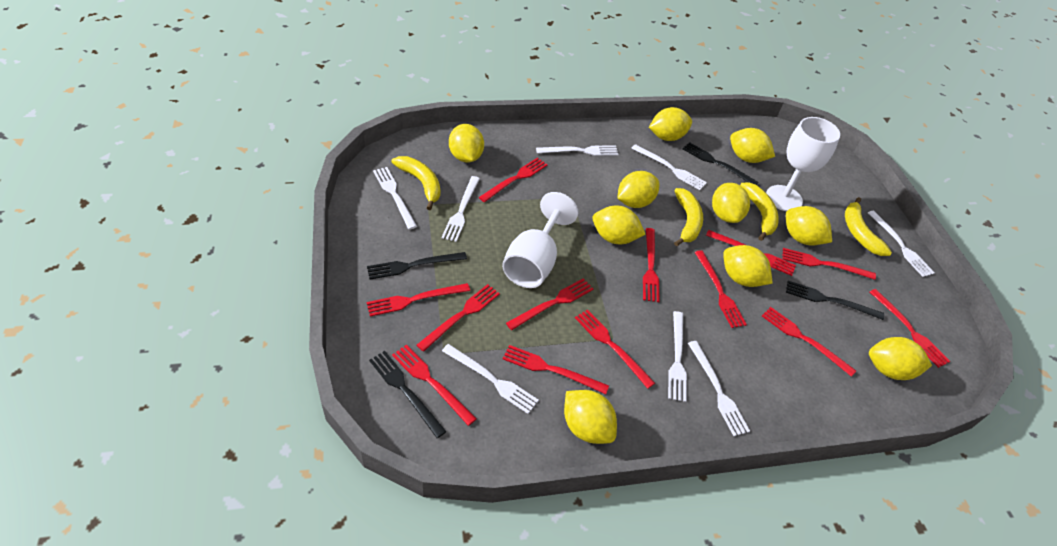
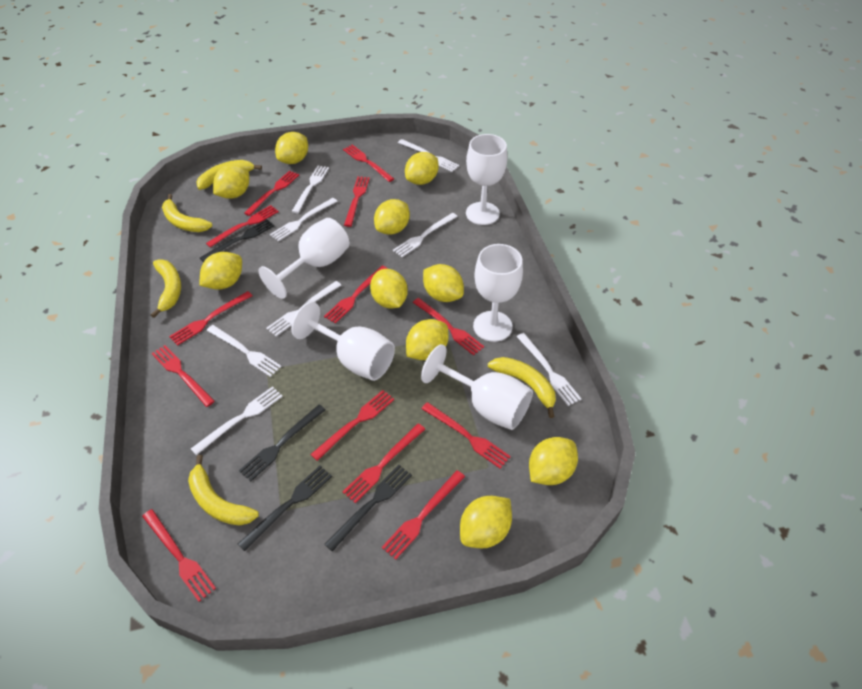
white goblet: [502,192,578,288] [766,117,840,211] = 2 -> [258,218,350,299] [291,302,395,381] [421,344,533,430] [466,134,507,225] [473,244,523,342] = 5
yellow banana: [391,156,440,210] [674,188,703,246] [740,182,779,241] [845,197,892,256] = 4 -> [151,259,181,318] [162,194,212,232] [188,455,259,526] [196,160,262,190] [488,357,556,418] = 5

